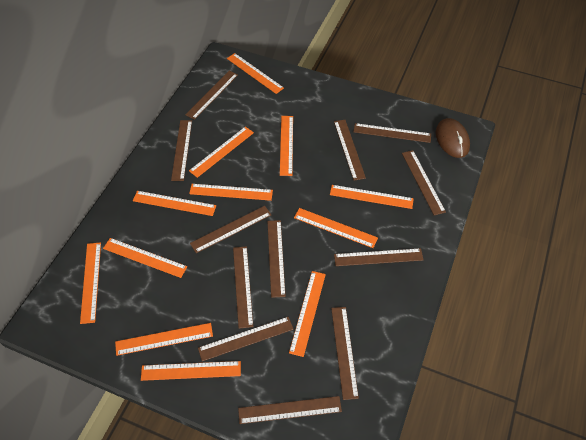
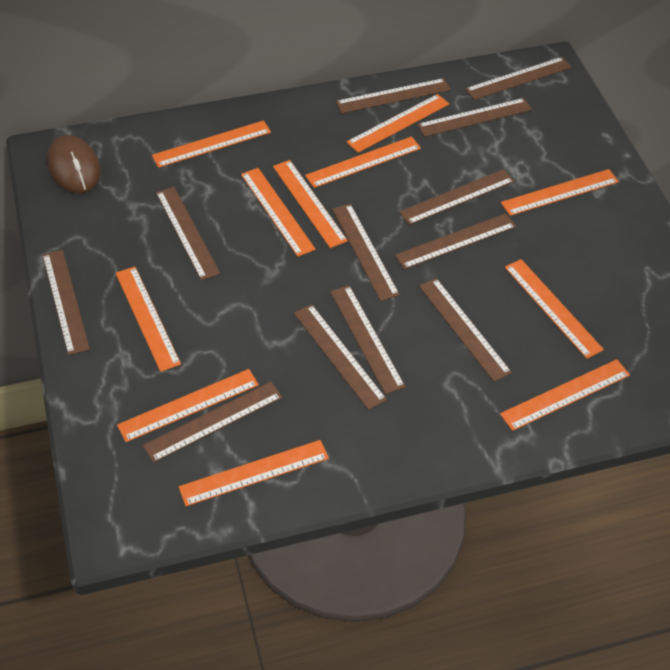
orange ruler: [80,242,101,324] [103,238,187,278] [115,323,213,356] [133,191,216,216] [141,361,241,381] [189,127,254,178] [189,184,273,201] [227,53,284,94] [280,116,293,176] [289,271,326,357] [294,208,378,248] [330,185,414,209] = 12 -> [116,267,181,372] [117,369,259,442] [152,120,271,168] [179,440,329,506] [241,168,316,257] [273,160,348,248] [305,136,421,188] [347,94,449,153] [500,359,630,431] [501,169,619,216] [505,259,604,359] = 11

